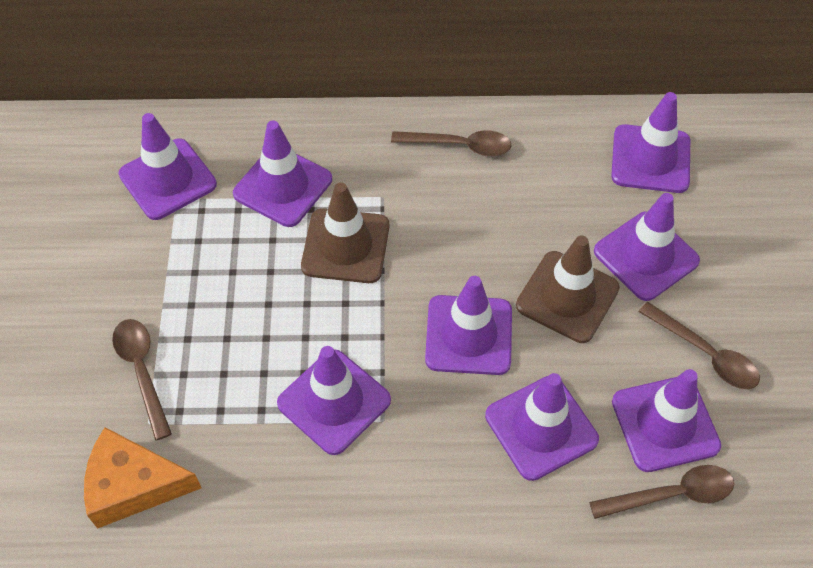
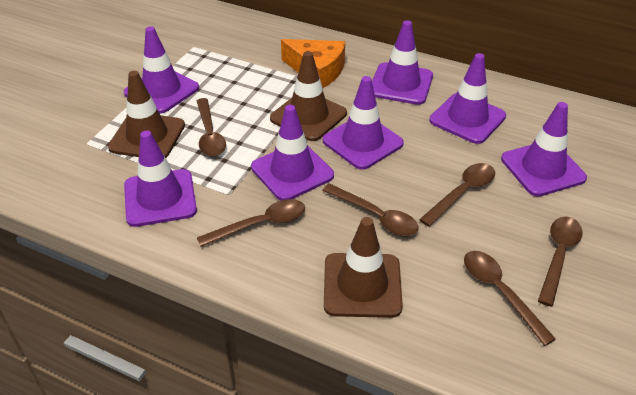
brown spoon: [112,319,172,440] [391,130,512,156] [589,465,734,519] [639,302,760,389] = 4 -> [197,98,226,157] [197,199,305,247] [322,183,419,236] [419,163,495,227] [464,251,556,346] [538,217,583,307] = 6
brown traffic cone: [301,182,389,283] [516,235,620,343] = 2 -> [108,71,185,158] [270,51,347,141] [324,217,403,318] = 3
purple traffic cone: [119,113,217,220] [233,120,332,227] [277,346,391,455] [425,276,512,375] [485,373,599,481] [594,193,700,301] [611,92,690,193] [612,369,721,472] = 8 -> [124,26,199,113] [124,131,197,227] [251,105,334,201] [322,76,404,170] [372,20,433,105] [429,53,506,144] [501,102,587,197] = 7

